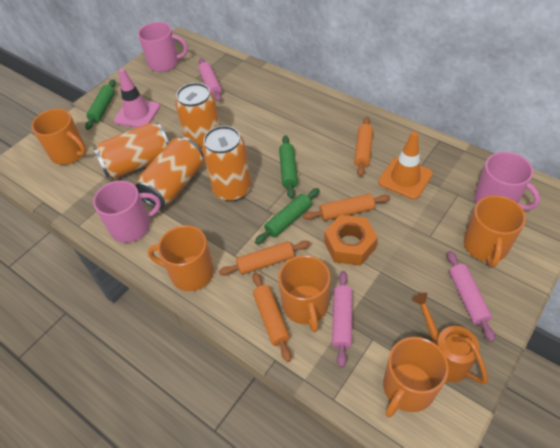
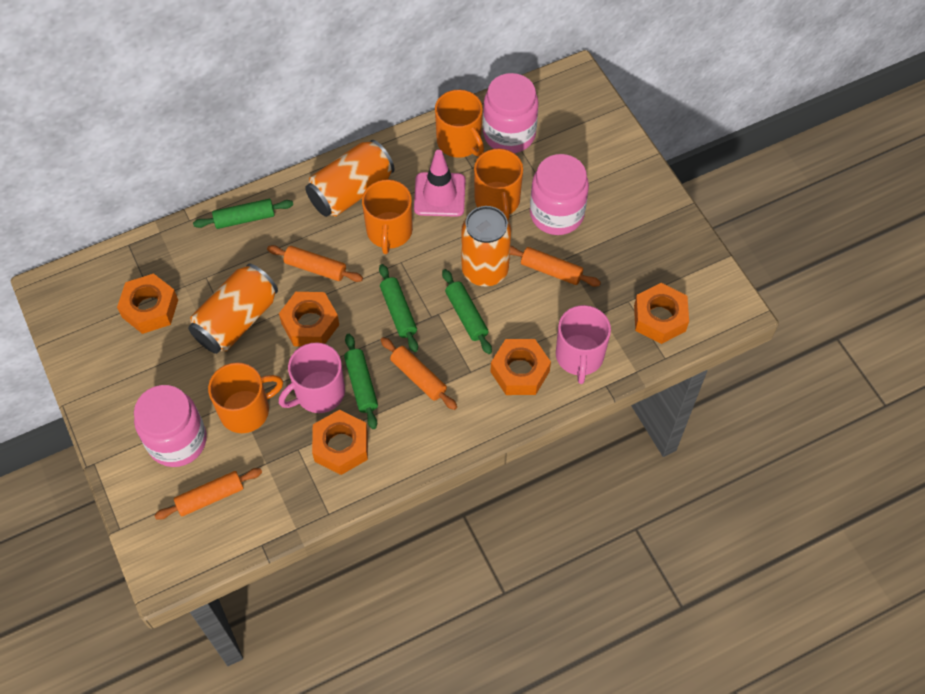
green rolling pin: [85,79,116,130] [255,188,320,244] [279,135,298,199] = 3 -> [193,199,293,229] [344,334,378,429] [379,264,418,352] [442,269,492,354] = 4
orange can: [94,123,169,179] [135,137,203,208] [175,83,220,156] [202,126,251,201] = 4 -> [188,264,278,354] [305,140,395,217] [461,206,511,287] = 3
orange mug: [31,109,86,165] [148,225,214,291] [278,255,331,332] [383,337,449,418] [464,195,526,267] = 5 -> [208,362,283,433] [362,179,413,254] [435,90,484,158] [474,149,523,220] = 4
orange nut: [324,215,378,266] = 1 -> [117,274,178,334] [279,292,339,346] [312,410,368,475] [491,339,551,395] [634,283,689,344] = 5
orange traffic cone: [378,131,433,199] = 1 -> none = 0
orange watering can: [412,293,488,384] = 1 -> none = 0
pink jar: none = 0 -> [134,385,207,467] [483,73,539,153] [530,154,589,235] = 3
pink mug: [93,181,161,243] [138,22,188,72] [474,152,540,210] = 3 -> [279,342,345,413] [556,305,611,384] = 2
pink rolling pin: [198,58,222,102] [332,271,352,368] [447,251,495,342] = 3 -> none = 0

